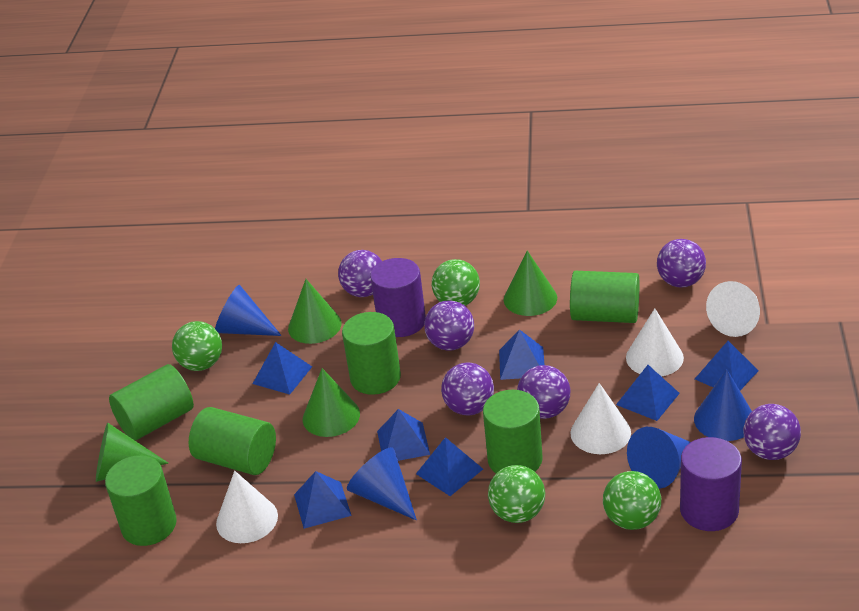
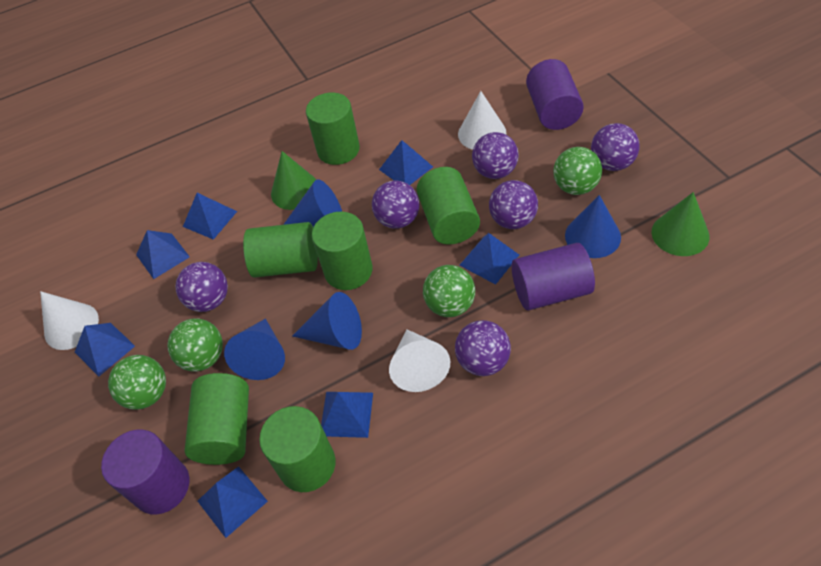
green cone: [96,422,168,482] [288,279,342,344] [303,368,360,437] [504,251,557,316] = 4 -> [271,151,317,210] [651,192,710,256] = 2
purple cylinder: [370,258,426,337] [680,437,742,531] = 2 -> [101,430,189,515] [512,243,595,311] [526,59,584,130] = 3
white cone: [216,471,278,543] [570,383,631,454] [626,308,684,377] [706,281,760,337] = 4 -> [40,291,99,350] [389,329,450,392] [458,91,506,150] = 3

